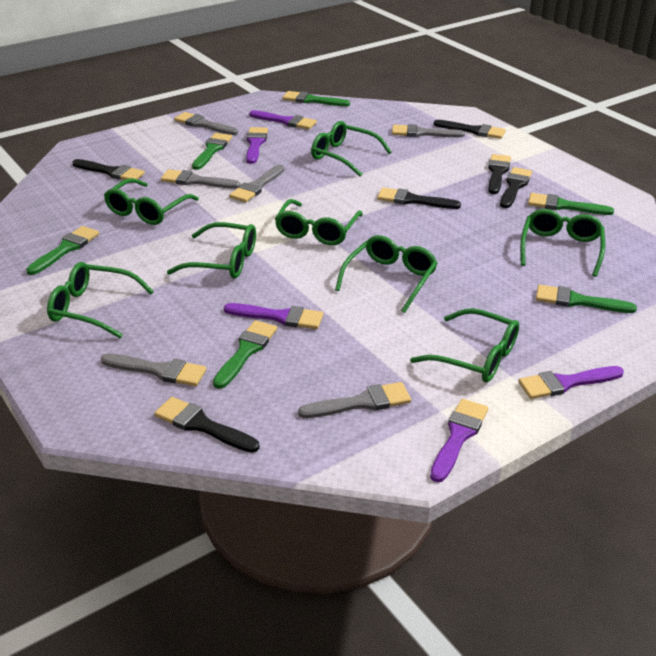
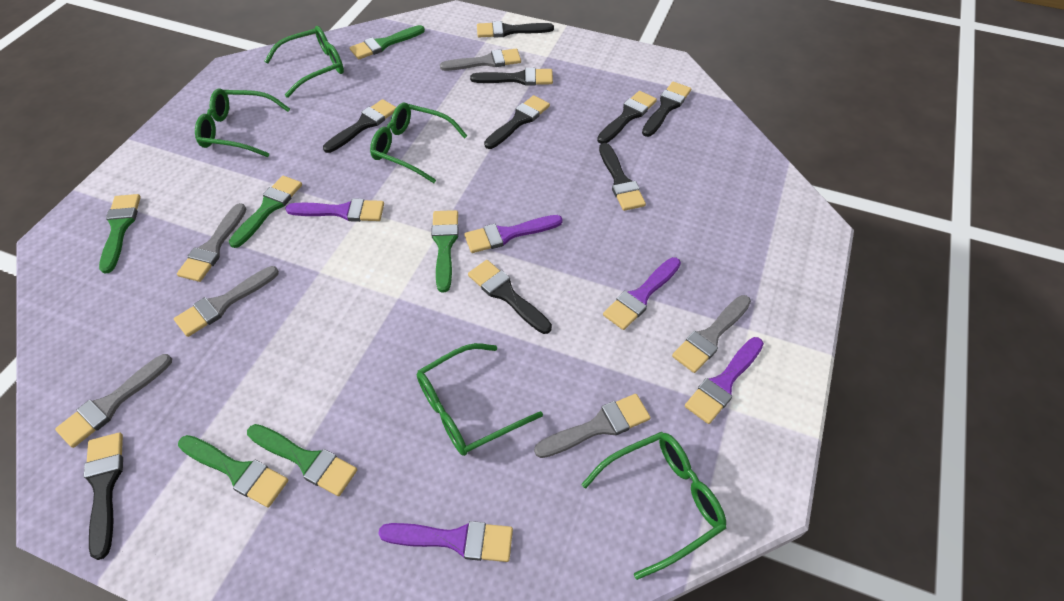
black brush: [73,159,145,180] [154,397,260,453] [377,188,461,209] [434,120,506,139] [488,154,511,194] [500,167,532,208] = 6 -> [84,432,123,560] [323,99,396,153] [468,260,552,334] [470,68,553,86] [477,21,554,38] [484,95,550,149] [597,91,657,144] [599,143,646,211] [642,82,691,137] = 9
green glasses: [47,262,154,338] [104,178,199,225] [167,222,256,279] [275,199,363,245] [311,121,392,177] [335,235,438,313] [410,308,519,383] [520,209,605,277] = 8 -> [195,88,290,157] [265,26,344,98] [370,103,467,183] [417,343,543,456] [582,432,726,580] = 5

